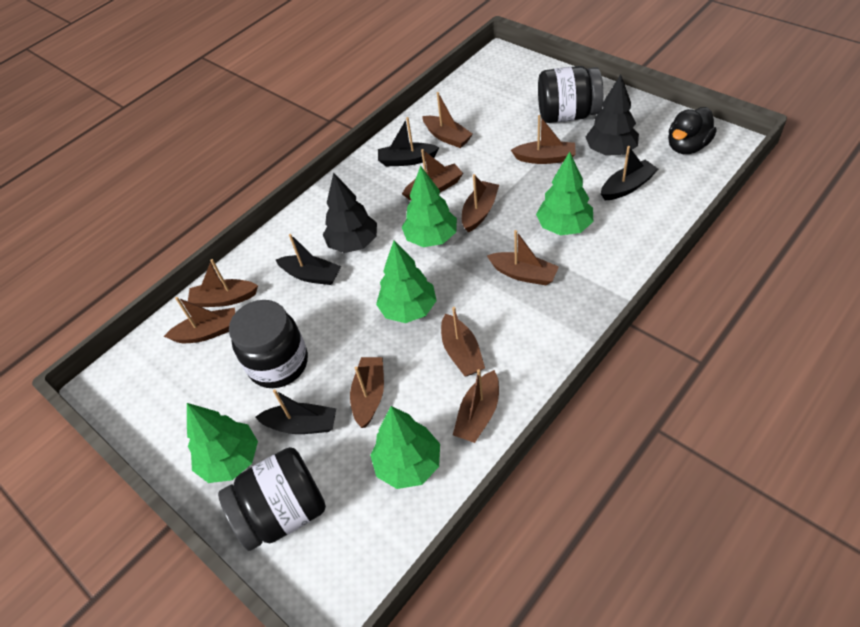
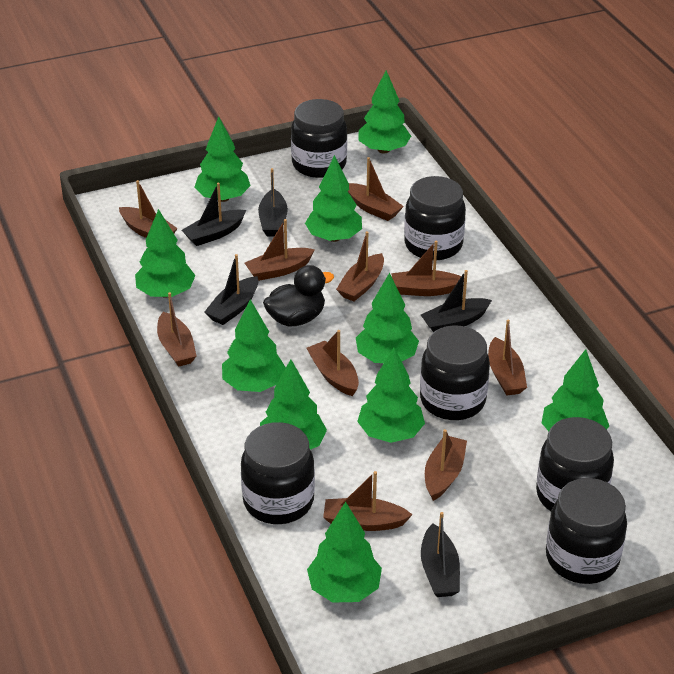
black boat: [255,389,336,434] [276,234,341,285] [378,117,440,166] [601,146,658,200] = 4 -> [182,183,246,246] [204,254,258,325] [258,168,288,236] [421,270,492,332] [421,512,460,597] = 5
black jar: [218,447,326,551] [229,300,308,388] [538,66,603,123] = 3 -> [241,422,315,524] [291,99,347,178] [404,176,466,260] [420,325,490,420] [536,417,614,511] [546,478,627,584] = 6
black tree: [323,173,377,253] [585,74,639,156] = 2 -> none = 0
green tree: [187,403,258,483] [370,406,440,489] [376,241,437,323] [402,165,457,247] [536,152,594,235] = 5 -> [135,209,196,298] [194,117,251,202] [222,299,286,392] [260,359,327,450] [305,155,362,242] [307,502,382,602] [356,273,419,363] [357,348,425,443] [359,70,411,153] [542,349,609,431] = 10

